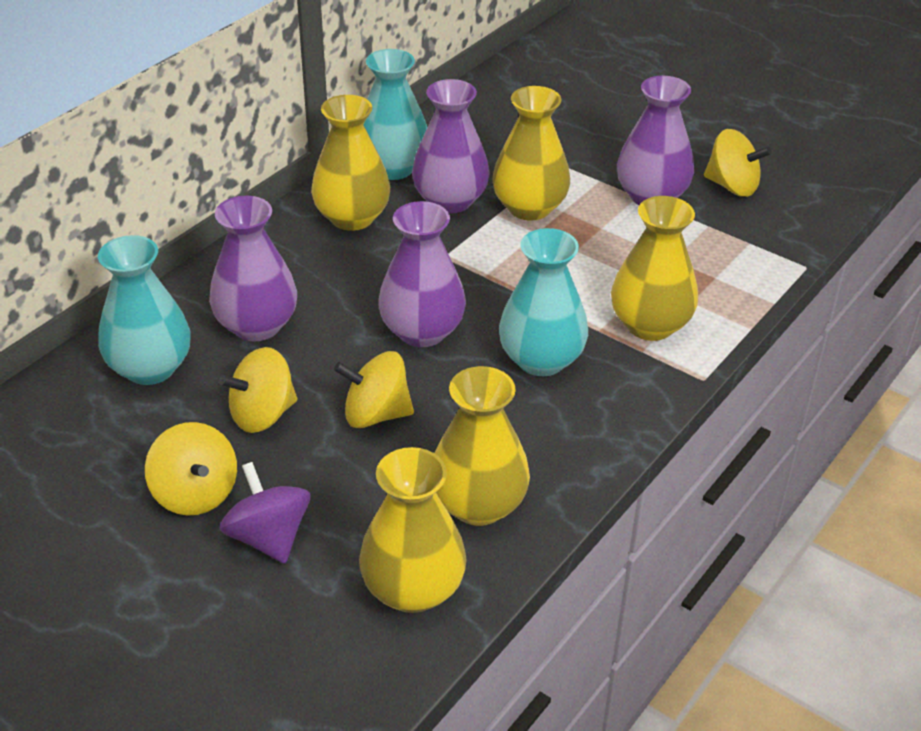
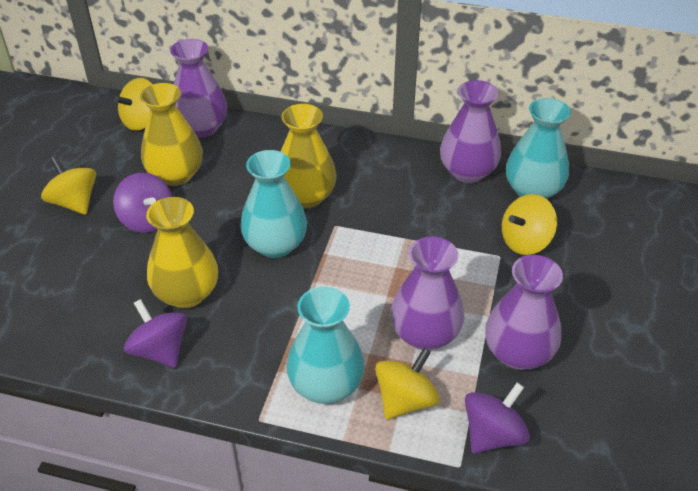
purple spinning top: [220,462,310,563] = 1 -> [113,173,172,233] [124,299,187,368] [465,383,530,453] = 3
yellow vase: [311,95,390,231] [359,447,467,613] [434,366,530,526] [492,86,570,221] [611,196,698,341] = 5 -> [140,83,203,186] [146,197,218,308] [280,104,337,208] = 3

